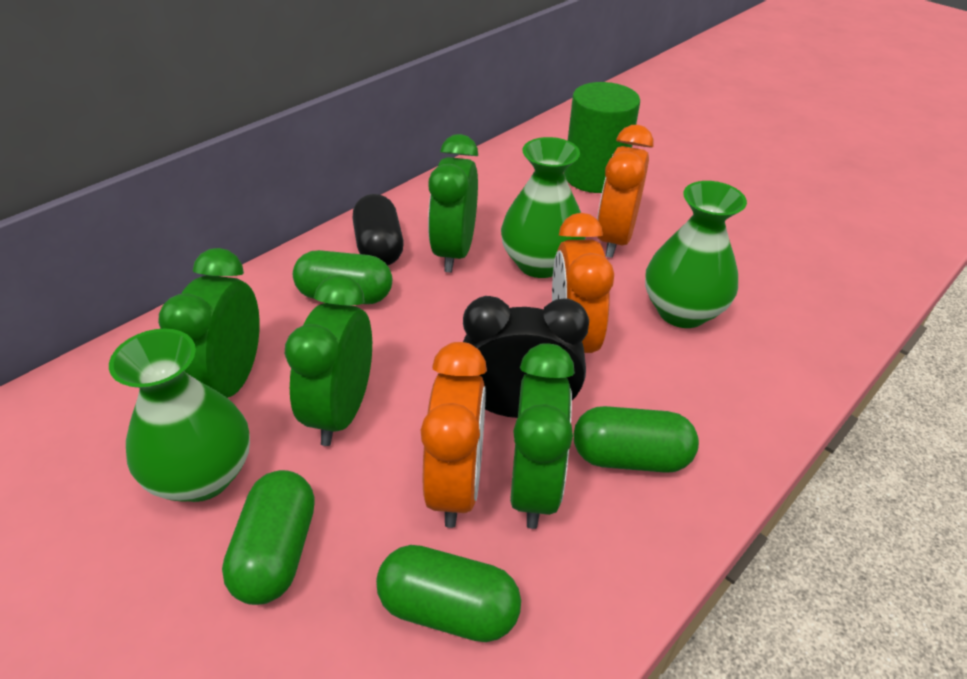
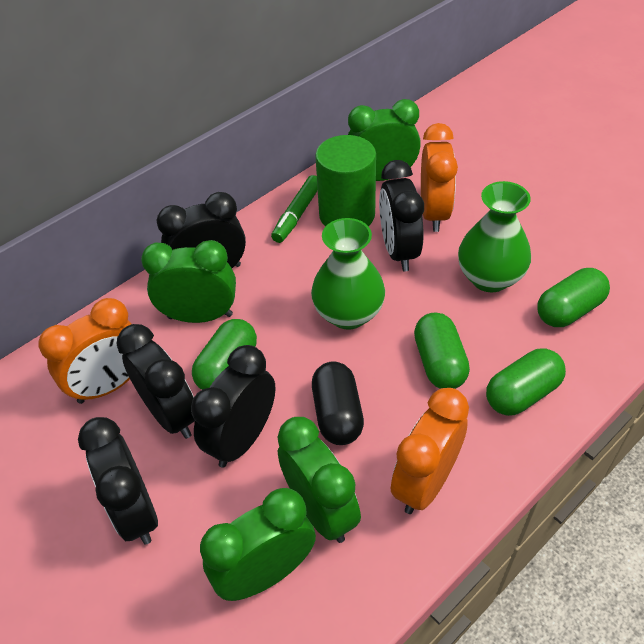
black clock: [463,296,589,418] = 1 -> [78,417,158,545] [116,324,195,439] [157,192,246,268] [191,345,275,468] [379,160,424,271] = 5
green marker: none = 0 -> [271,175,318,243] = 1
green vase: [109,329,250,502] [501,137,586,278] [645,181,747,328] = 3 -> [311,218,385,330] [458,181,531,292] = 2

